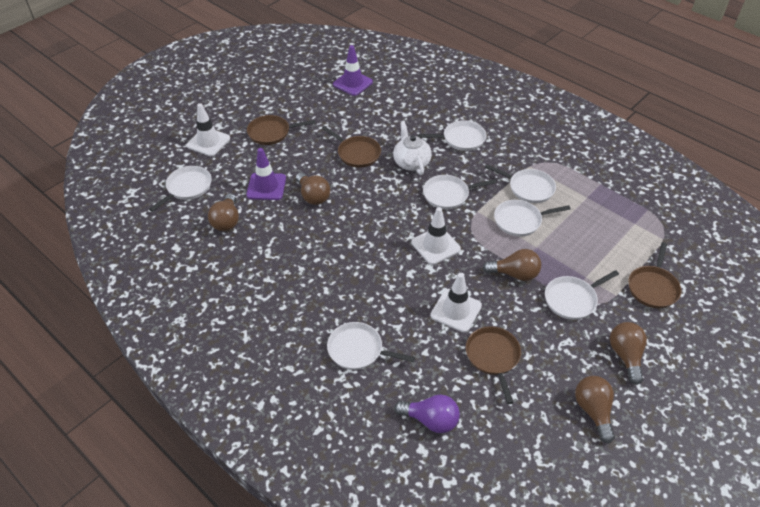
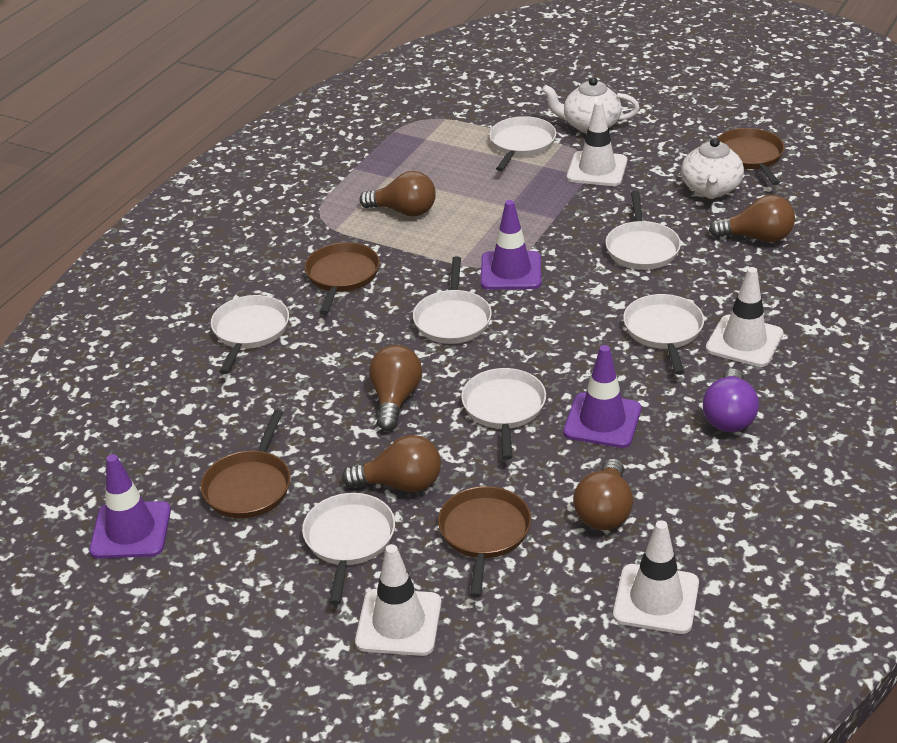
purple traffic cone: [246,148,286,200] [333,45,373,96] = 2 -> [89,454,171,559] [481,200,541,290] [563,345,641,448] = 3
white teapot: [393,122,432,175] = 1 -> [542,77,640,133] [681,136,744,199] = 2
white traffic cone: [186,103,230,156] [411,207,461,265] [430,273,482,332] = 3 -> [355,544,441,656] [567,101,627,186] [613,520,699,634] [706,267,783,367] = 4

